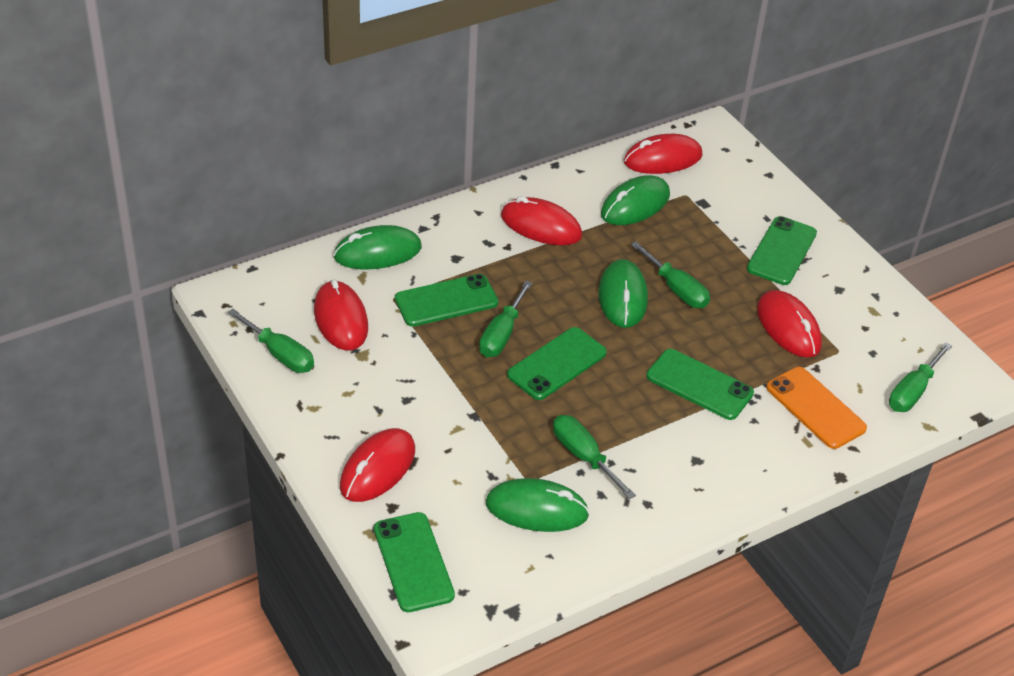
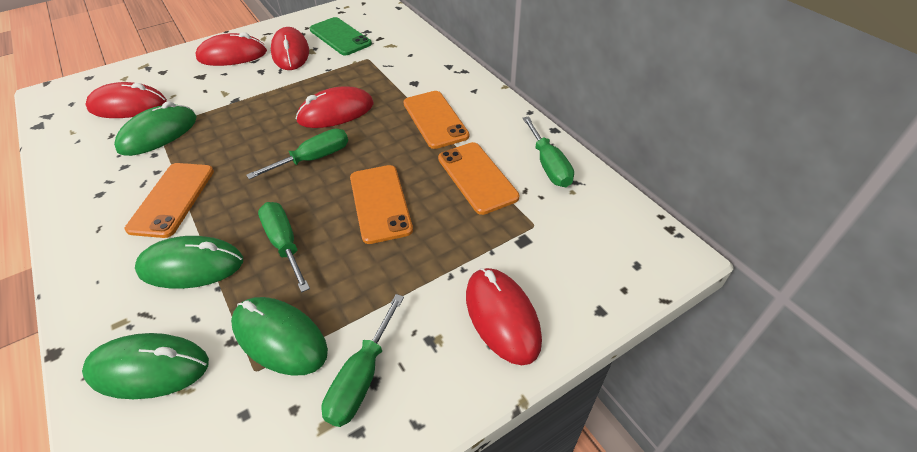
green phone: [374,512,455,612] [395,274,498,327] [507,327,607,400] [646,349,754,420] [747,216,817,285] = 5 -> [310,17,372,55] = 1
green screwdriver: [227,309,314,373] [479,281,532,357] [553,415,636,499] [631,242,710,308] [889,342,952,412] = 5 -> [246,129,348,179] [258,202,310,292] [321,294,404,427] [523,116,574,187] = 4
orange phone: [766,367,867,449] = 1 -> [125,163,214,238] [350,165,413,244] [403,91,469,149] [438,142,520,215] = 4

